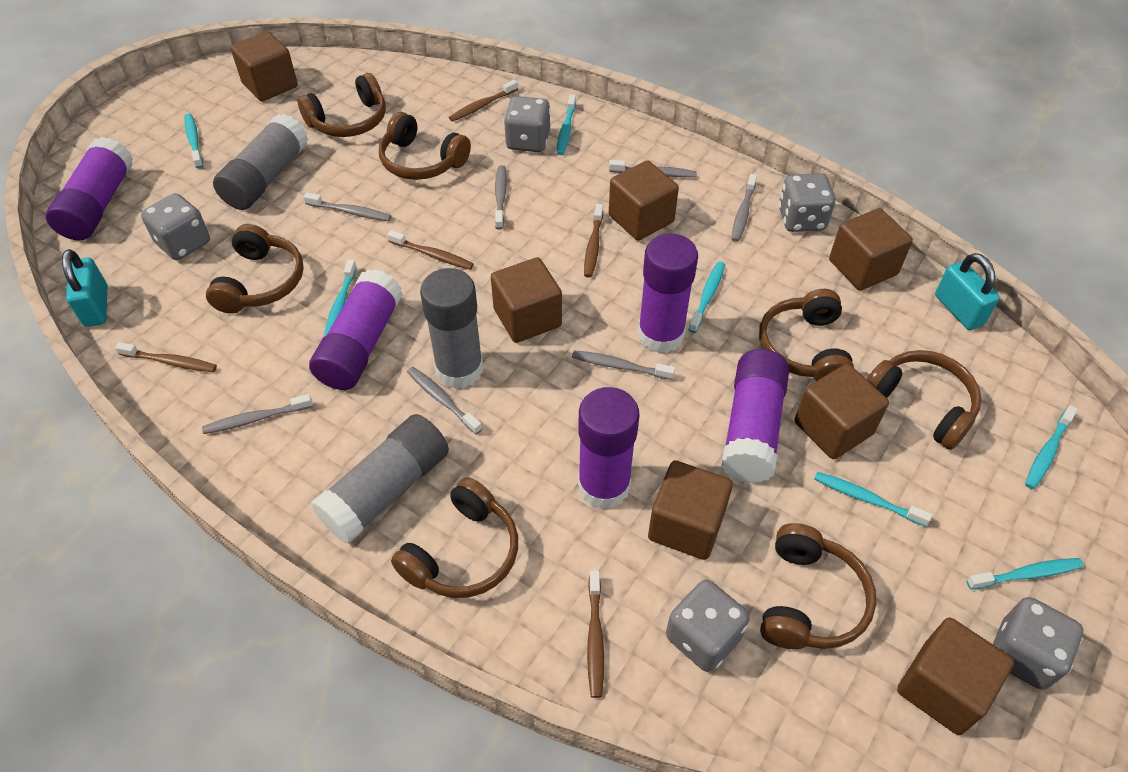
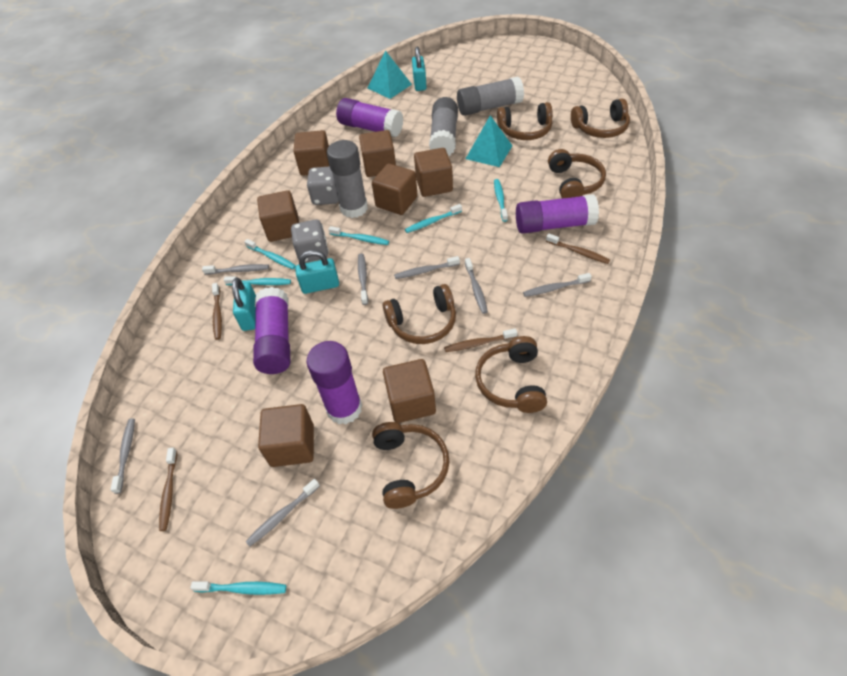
brown headphones: [206,224,304,314] [298,73,386,137] [379,112,471,180] [391,477,518,598] [759,289,854,381] [760,523,876,649] [867,350,982,450] = 7 -> [372,422,449,509] [383,284,456,344] [475,336,547,413] [497,102,553,140] [548,149,606,199] [571,98,630,138] = 6
brown toothbrush: [115,342,217,372] [387,230,474,270] [449,80,518,122] [584,204,603,278] [587,570,604,698] = 5 -> [159,448,177,531] [212,283,222,340] [444,328,517,352] [546,234,610,264] = 4
grey dice: [141,193,210,260] [504,96,551,152] [666,580,750,672] [778,173,835,232] [993,597,1083,690] = 5 -> [291,220,329,263] [307,166,339,205] = 2
purple glue stick: [46,137,133,241] [309,269,403,390] [578,387,640,509] [638,233,698,353] [721,349,789,483] = 5 -> [253,287,290,374] [306,341,362,424] [336,98,403,137] [516,194,599,234] = 4
turquoise padlock: [62,249,108,327] [935,253,1000,330] = 2 -> [232,277,256,331] [295,250,339,294] [412,47,427,91] = 3
turquoise pyramid: none = 0 -> [368,50,412,99] [466,115,512,167] = 2
turquoise toothbrush: [185,113,203,168] [324,259,357,337] [557,94,576,155] [688,262,725,333] [814,472,932,527] [967,558,1084,590] [1025,405,1078,489] = 7 -> [190,581,286,595] [224,276,291,285] [244,239,296,269] [328,226,389,245] [405,204,462,233] [494,179,508,222] = 6

